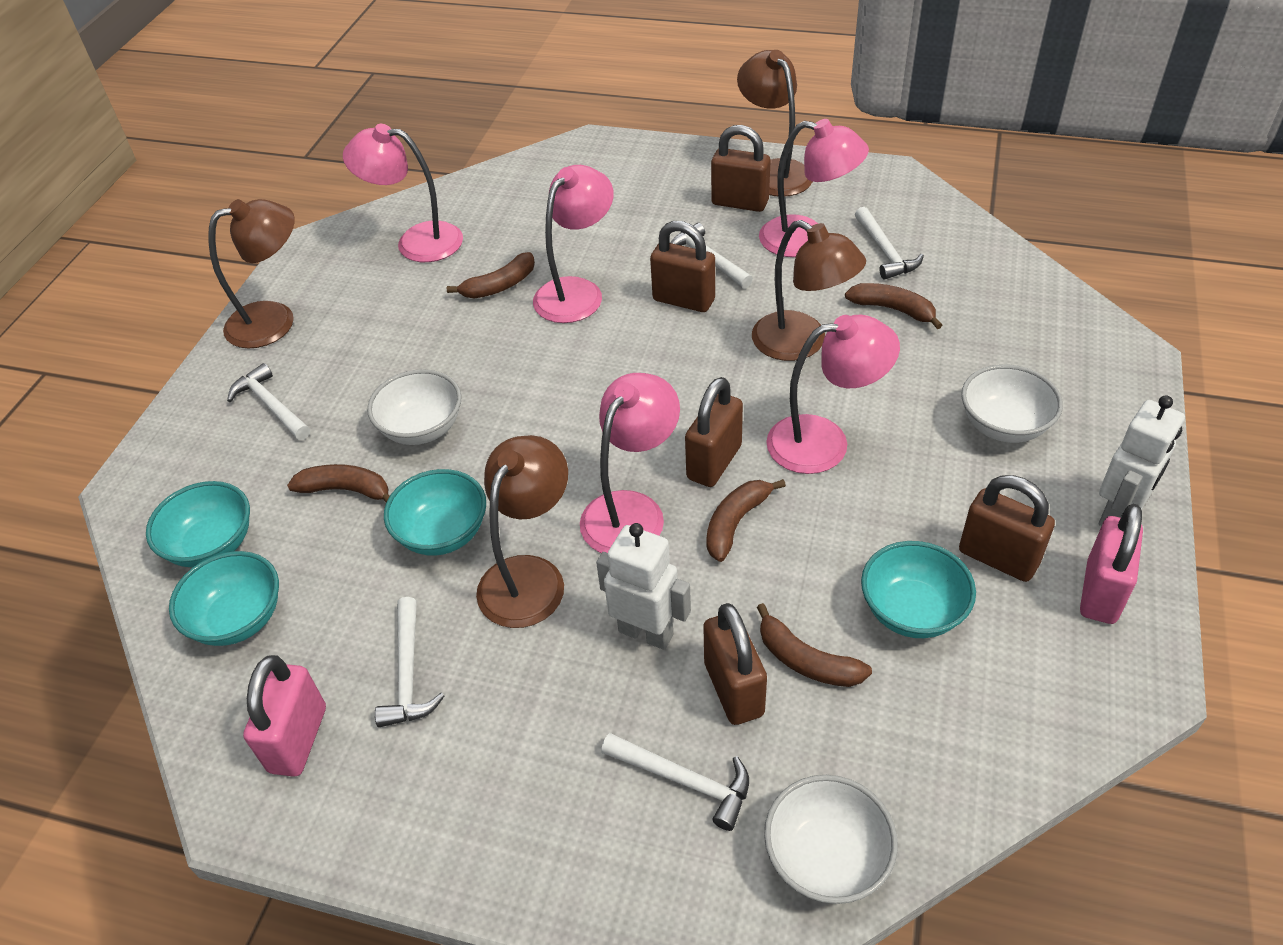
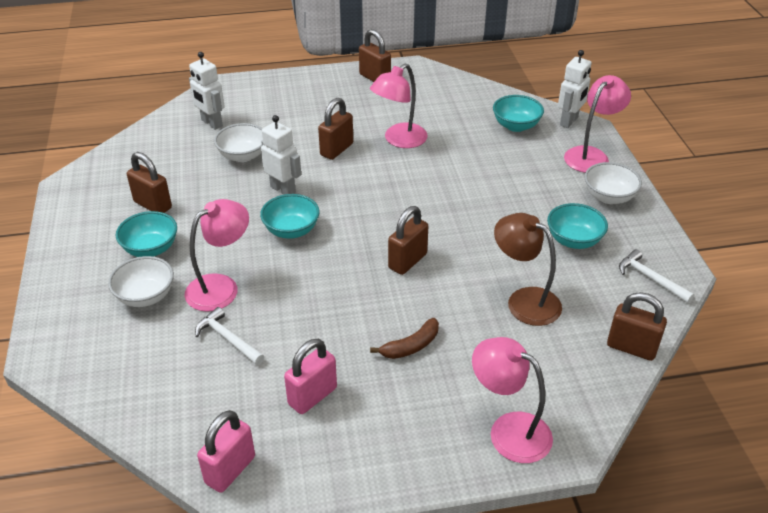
brown banana: [287,464,390,502] [447,252,535,299] [706,479,786,562] [757,603,872,687] [845,283,942,329] = 5 -> [370,318,439,359] = 1
brown lamp: [208,199,295,349] [476,435,568,628] [737,50,812,197] [752,220,866,361] = 4 -> [494,213,562,326] = 1
pink lamp: [343,124,463,262] [533,165,614,323] [580,373,680,553] [759,119,869,257] [766,314,900,474] = 5 -> [184,199,249,312] [370,64,428,148] [472,337,553,463] [564,75,631,173] = 4
white hammer: [227,363,310,440] [375,597,444,727] [601,733,749,831] [670,223,753,289] [855,207,924,279] = 5 -> [195,307,264,365] [619,249,694,303] = 2
white robot: [596,523,691,650] [1099,396,1185,526] = 2 -> [189,52,225,130] [261,115,301,195] [558,50,592,128] = 3

